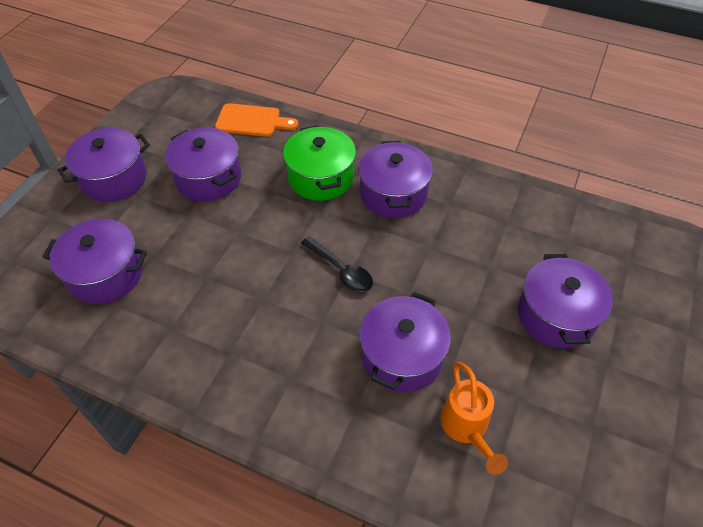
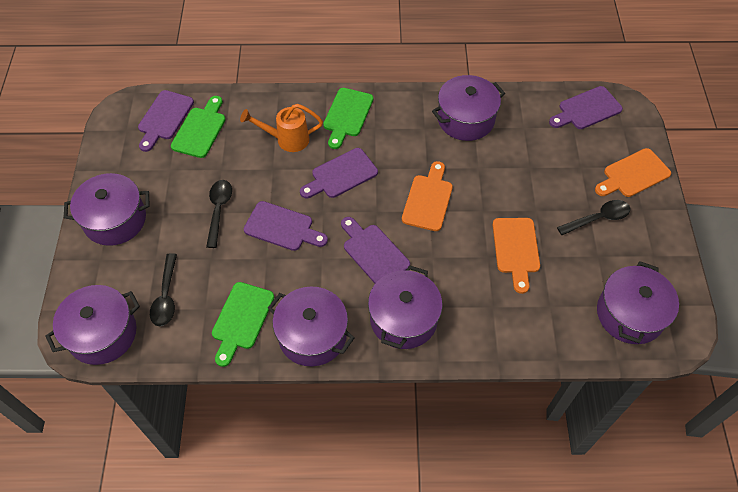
black spoon: [301,236,373,292] = 1 -> [150,253,177,326] [206,180,232,248] [557,200,631,235] = 3
green cutting board: none = 0 -> [171,96,226,158] [212,282,274,367] [323,88,373,149] = 3
green pot: [283,125,356,201] = 1 -> none = 0
orange cutting board: [215,103,299,137] = 1 -> [402,161,453,231] [493,218,540,294] [595,148,671,197] = 3
purple cutting board: none = 0 -> [138,90,194,152] [244,201,328,251] [300,148,378,198] [341,217,410,284] [549,86,623,129] = 5

